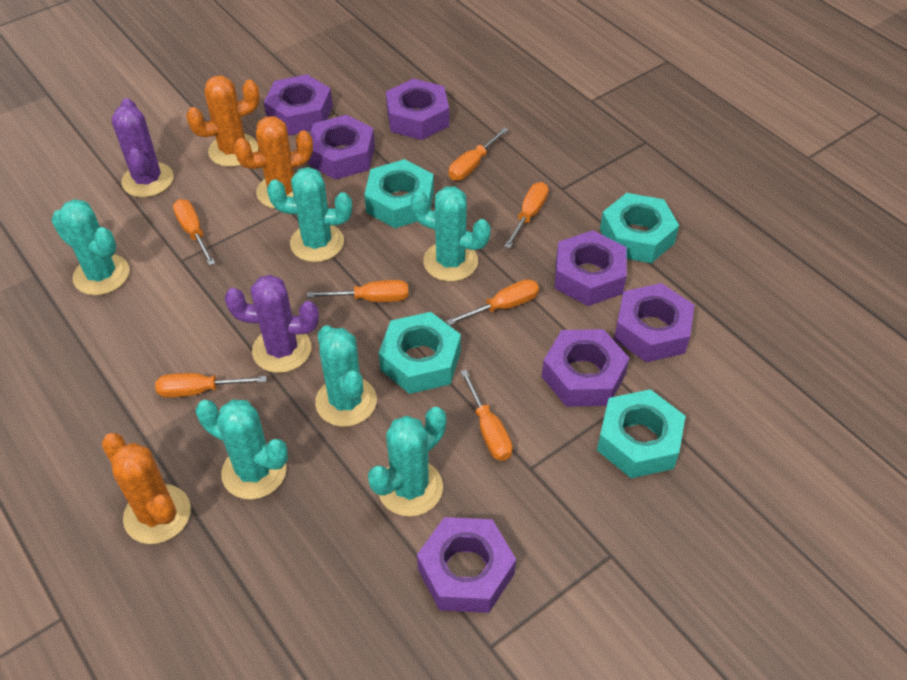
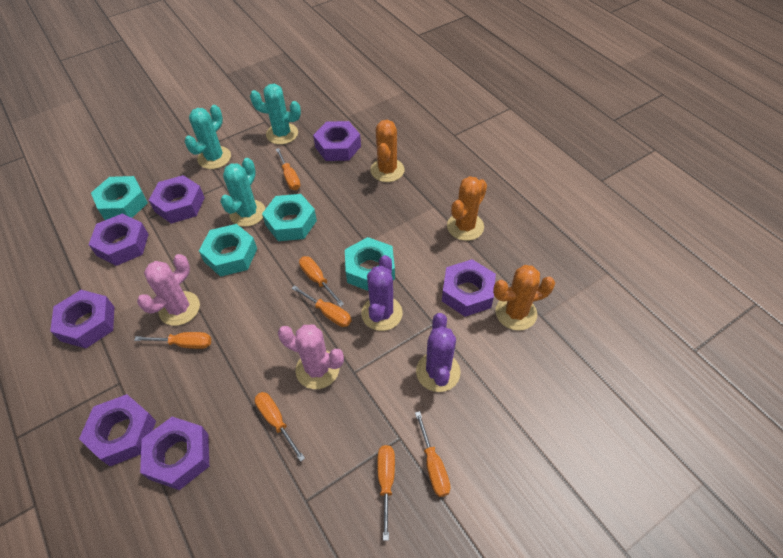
pink cactus: none = 0 -> [137,254,200,326] [278,324,344,389] = 2
turquoise cactus: [51,199,130,295] [196,399,288,499] [267,167,352,262] [315,325,377,427] [368,407,446,516] [411,186,491,282] = 6 -> [185,105,231,169] [220,158,265,227] [250,84,301,145] = 3

